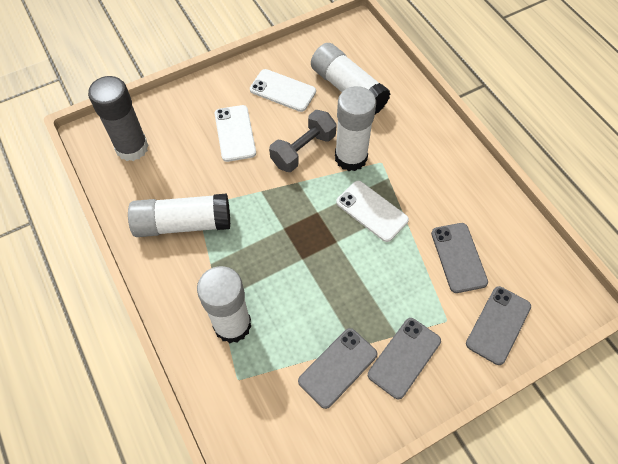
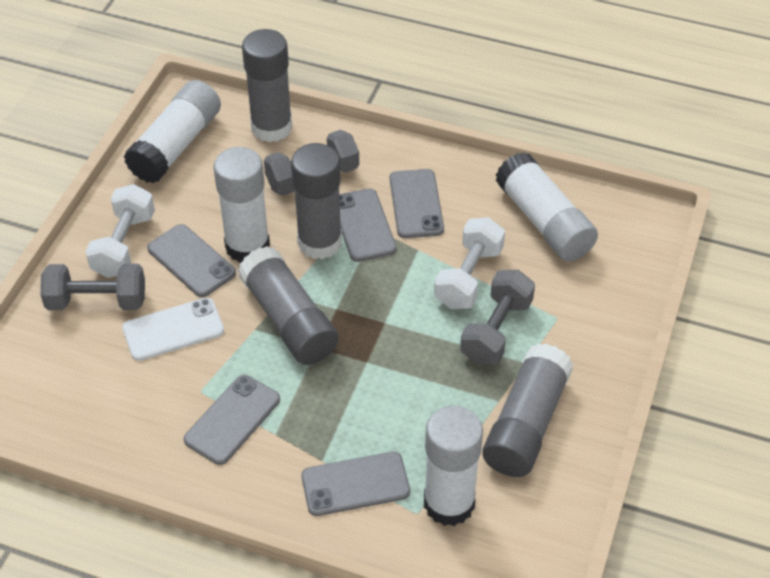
grey dumbbell: [269,110,337,172] = 1 -> [40,264,145,310] [264,130,359,196] [460,270,535,365] = 3
grey glue stick: [88,76,149,161] = 1 -> [238,246,339,365] [242,29,292,142] [291,143,342,260] [482,343,573,477] = 4
grey phone: [298,328,377,409] [368,318,441,399] [431,223,488,293] [466,286,531,365] = 4 -> [147,224,236,297] [184,375,280,465] [301,452,410,516] [339,188,396,262] [390,169,444,238] = 5
white dumbbell: none = 0 -> [85,184,155,278] [434,217,505,309] = 2
white phone: [215,105,256,162] [250,69,316,112] [336,181,409,242] = 3 -> [122,298,224,361] = 1

